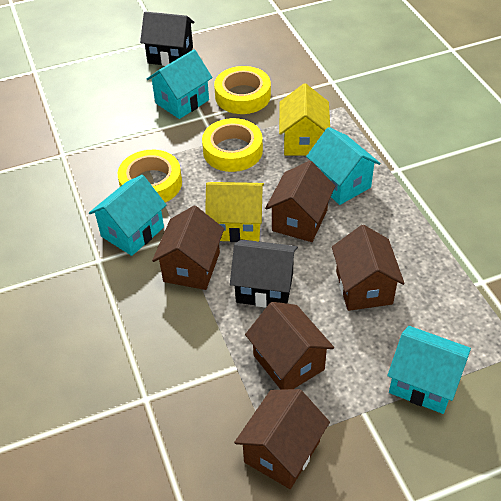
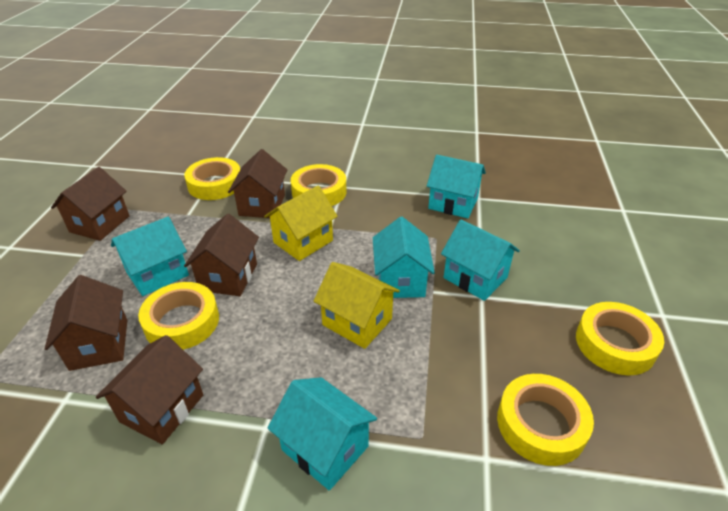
black house: [140,12,194,66] [230,240,298,308] = 2 -> none = 0
turquoise house: [89,175,166,256] [147,49,213,119] [306,127,380,205] [388,326,471,414] = 4 -> [111,217,189,296] [268,377,377,491] [373,217,435,298] [427,155,486,219] [441,219,520,301] = 5
yellow tape: [118,150,182,202] [202,118,263,172] [214,66,271,114] = 3 -> [138,282,219,350] [184,157,240,200] [291,164,346,206] [497,374,594,466] [576,302,664,375] = 5

